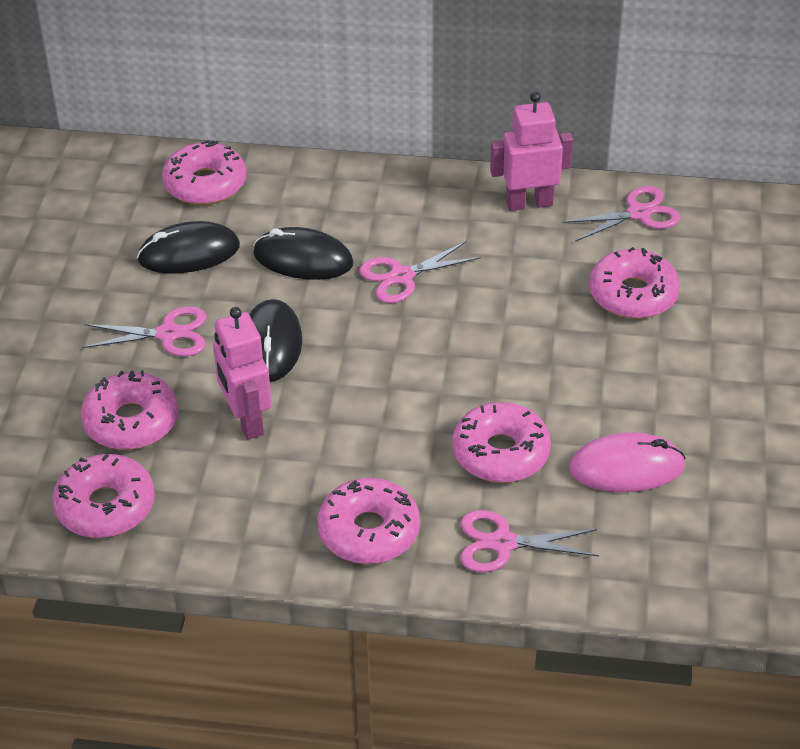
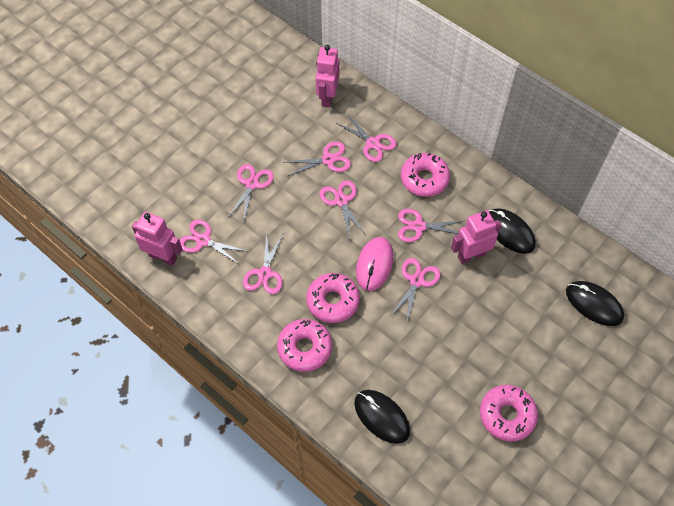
pink donut: [52,454,155,538] [81,370,178,450] [162,140,246,205] [317,478,420,564] [452,402,551,483] [589,247,680,319] = 6 -> [277,319,332,372] [306,273,360,323] [401,153,450,197] [480,385,538,442] = 4
pink robot: [213,307,272,440] [490,92,573,211] = 2 -> [132,212,183,266] [316,45,339,107] [451,210,502,264] = 3
pink scissors: [82,306,206,356] [359,241,481,303] [460,510,599,572] [562,186,681,242] = 4 -> [180,220,249,265] [228,164,274,221] [243,231,283,294] [283,142,351,176] [320,180,365,240] [336,113,396,162] [391,258,441,322] [398,209,466,242] = 8

